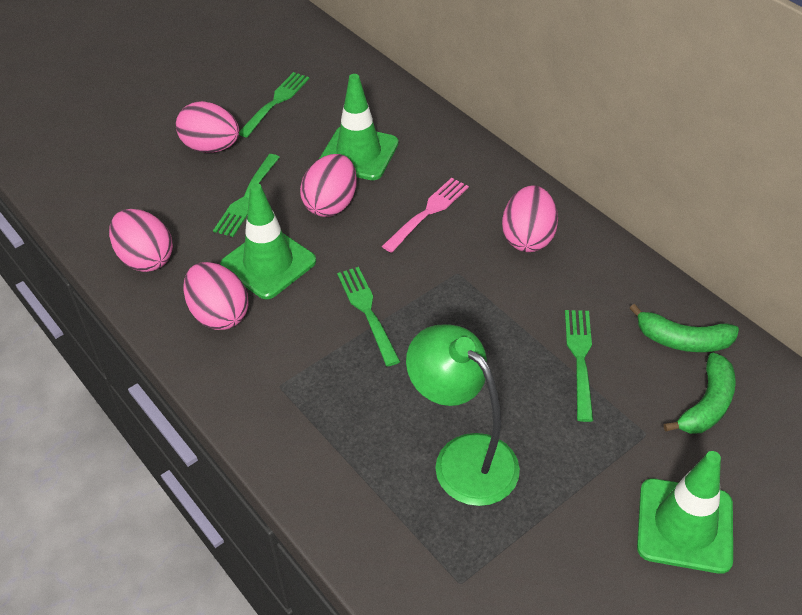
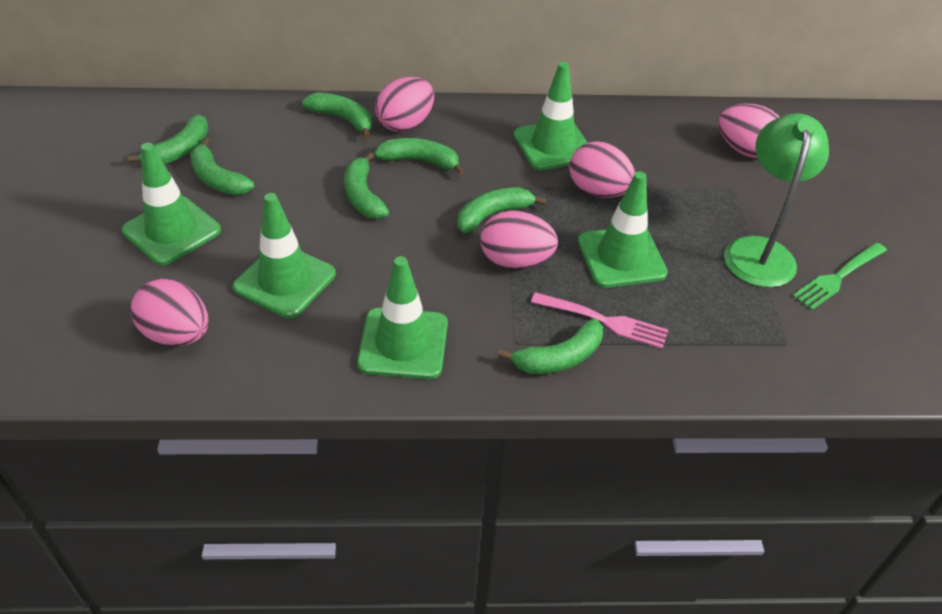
green banana: [629,304,739,352] [664,353,736,434] = 2 -> [127,114,209,164] [190,138,255,195] [302,92,372,139] [344,152,389,219] [374,138,465,175] [457,187,547,233] [498,318,603,374] = 7
green fork: [213,154,280,237] [239,72,310,137] [337,267,400,367] [565,310,593,422] = 4 -> [793,242,887,310] = 1
green traffic cone: [220,183,316,299] [319,74,399,180] [637,451,733,574] = 3 -> [122,143,221,265] [233,193,336,318] [357,256,448,379] [514,62,588,170] [578,171,668,288] = 5

